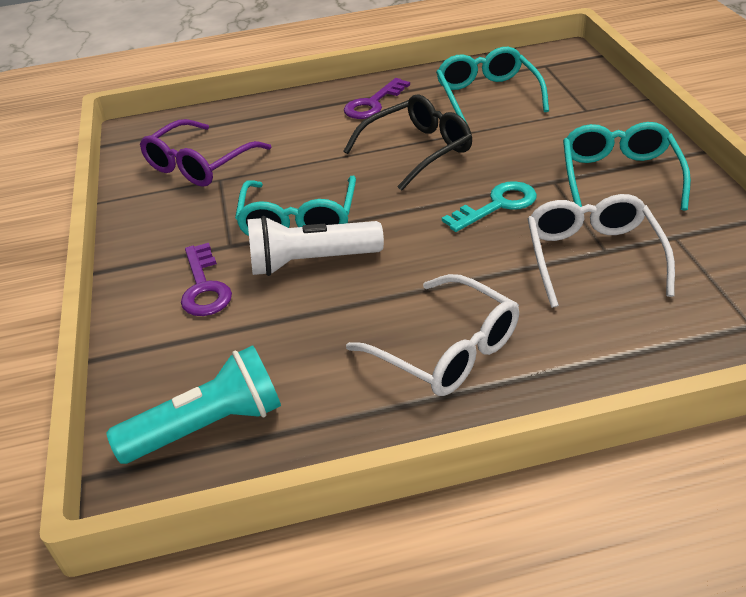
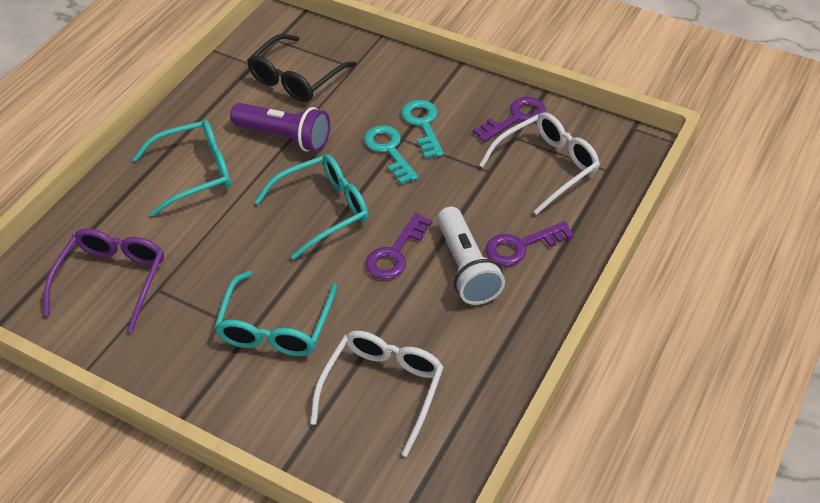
purple flashlight: none = 0 -> [230,103,330,152] = 1
purple key: [181,243,232,316] [344,78,410,119] = 2 -> [365,213,433,279] [473,97,546,142] [486,221,574,266] = 3
turquoise flashlight: [106,345,281,464] = 1 -> none = 0
turquoise key: [442,181,537,232] = 1 -> [364,125,419,184] [401,100,444,159] = 2

